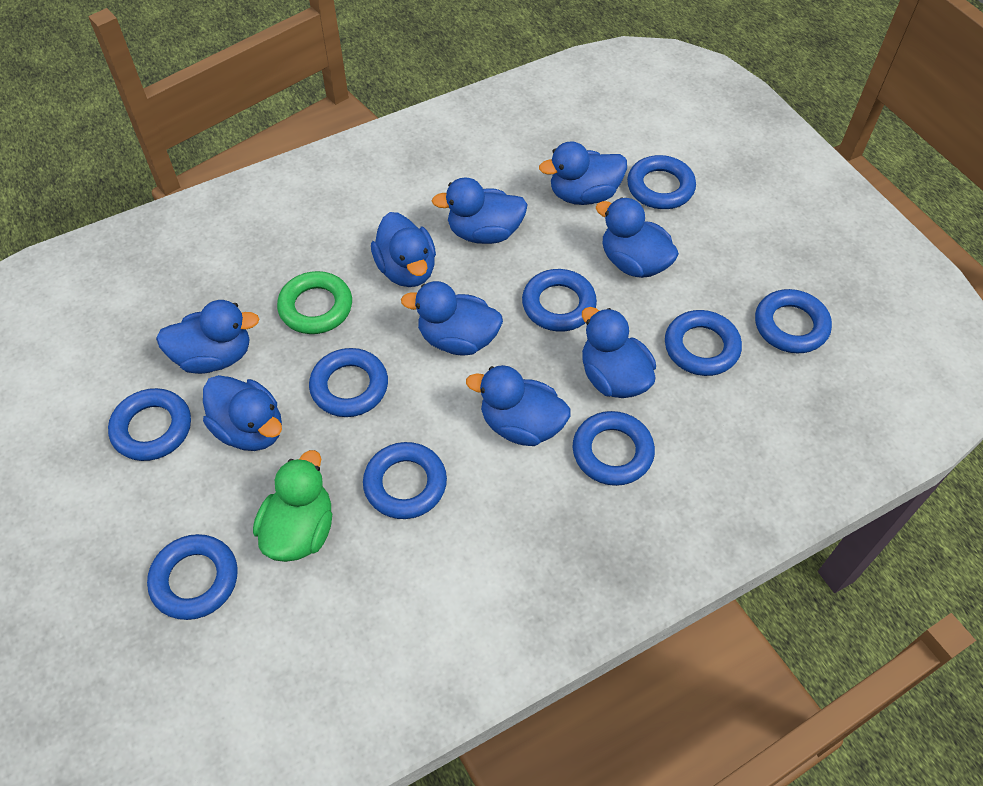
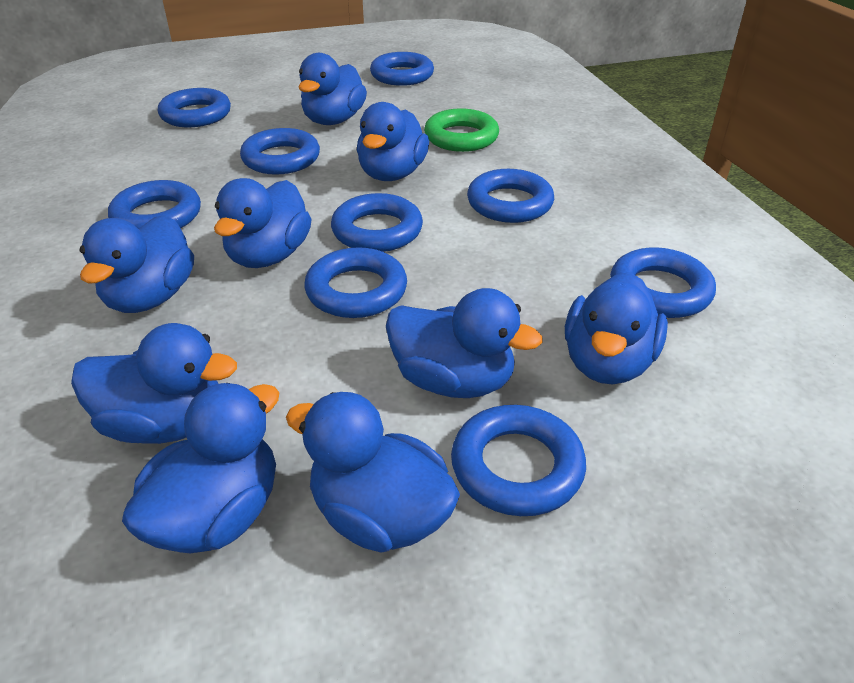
green duck: [253,450,332,562] = 1 -> none = 0

